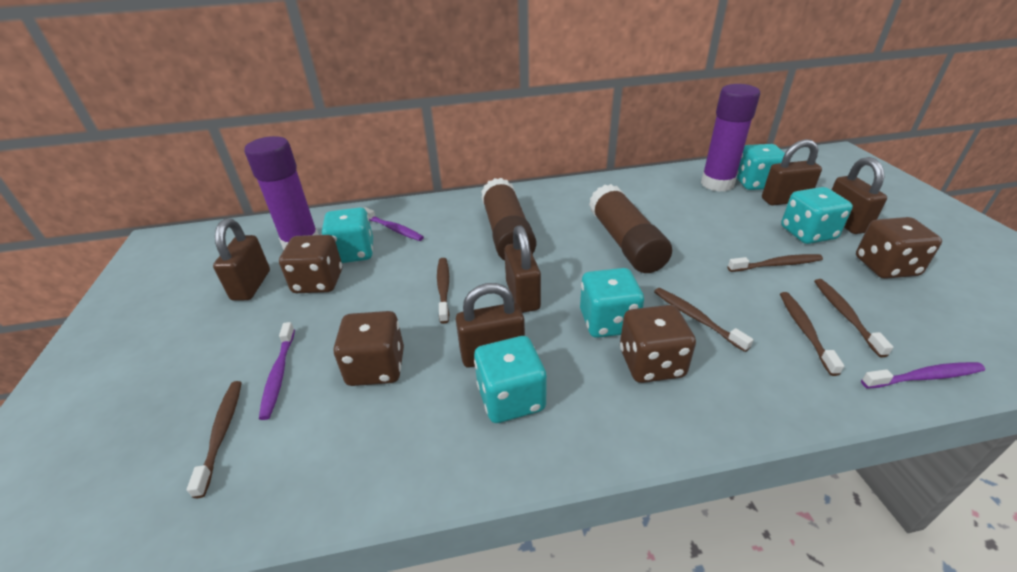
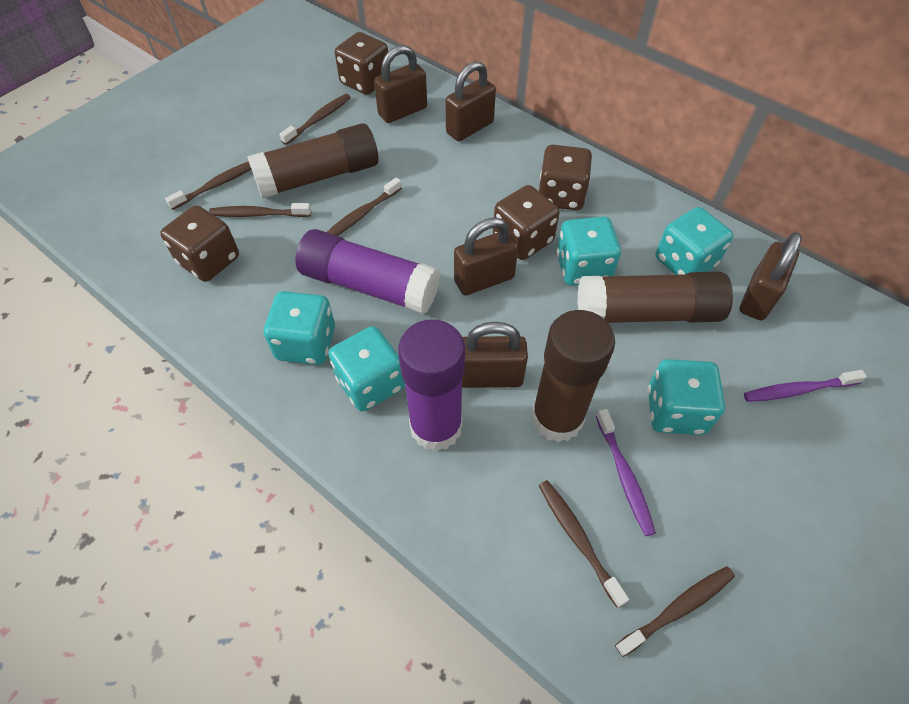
brown glue stick: [481,178,536,261] [589,184,672,273] = 2 -> [247,123,378,199] [531,310,615,442] [577,272,733,323] = 3
purple toothbrush: [259,322,295,420] [364,207,424,241] [861,362,985,389] = 3 -> [596,409,656,536] [744,370,867,402] = 2

